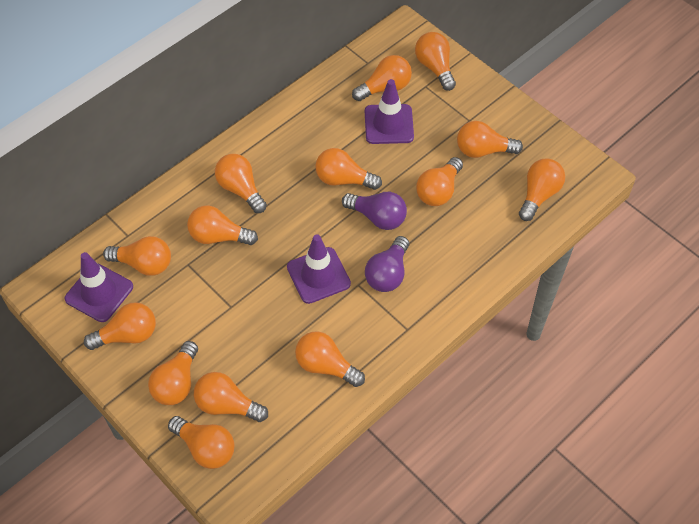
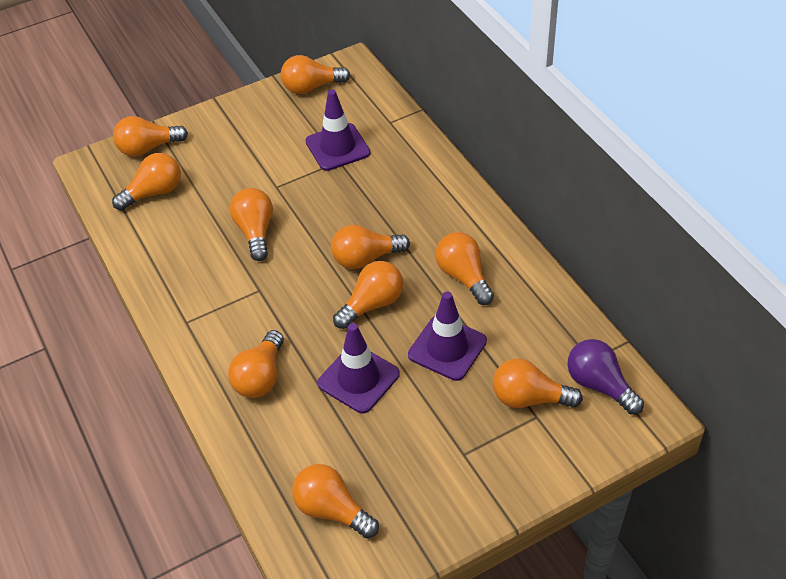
orange light bulb: [84,302,156,350] [103,236,171,276] [148,341,198,405] [168,416,235,469] [187,205,258,245] [194,372,268,422] [215,154,267,213] [295,332,365,387] [315,148,382,190] [352,55,412,101] [415,32,456,91] [416,157,463,206] [457,121,523,158] [519,158,565,221] = 14 -> [112,153,181,211] [113,116,188,157] [228,330,284,398] [230,188,273,261] [281,55,350,94] [292,464,379,538] [331,225,410,269] [333,261,403,329] [435,232,494,305] [493,358,583,408] = 10
purple light bulb: [342,192,407,230] [365,236,409,292] = 2 -> [567,339,644,414] = 1

